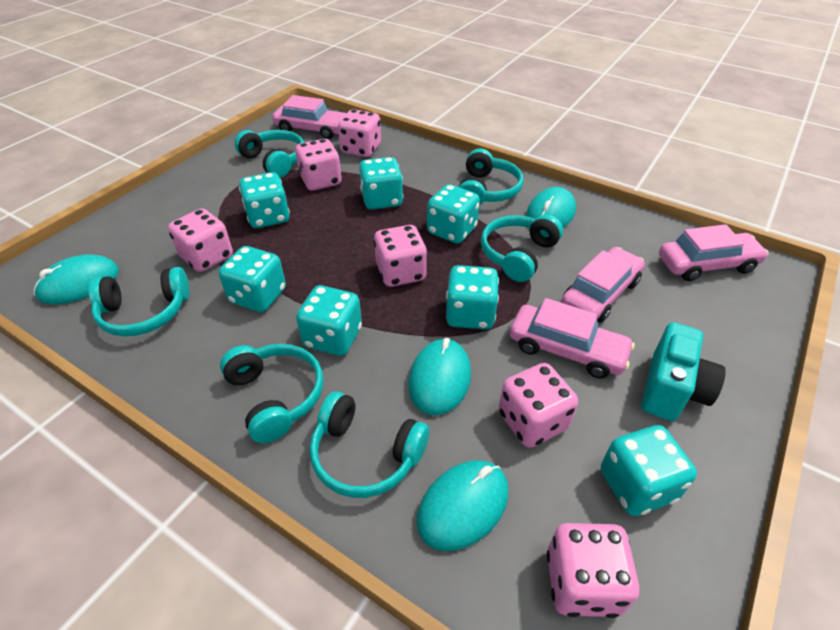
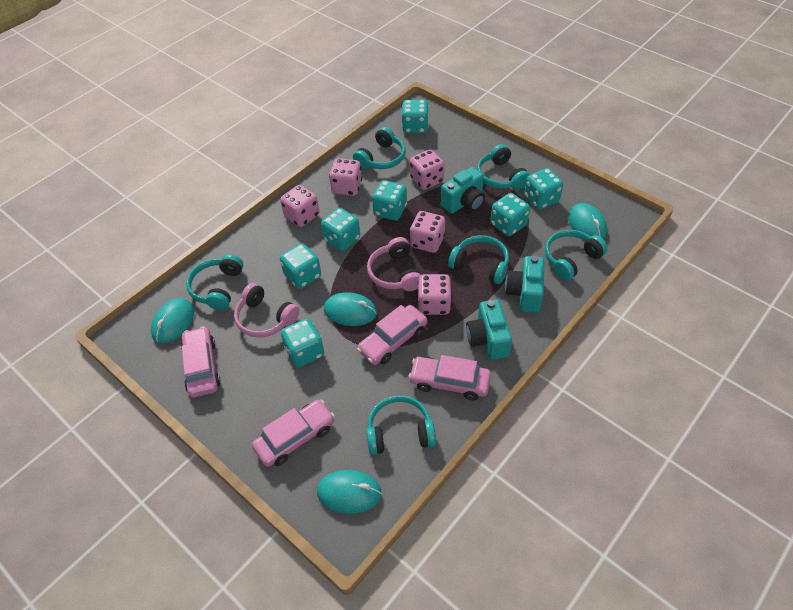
pink dice: [168,209,233,272] [295,139,342,191] [338,109,381,157] [374,225,427,287] [499,363,578,448] [546,523,639,618] = 6 -> [280,185,319,227] [329,158,362,196] [410,149,445,190] [410,211,445,253] [418,274,452,315] = 5
pink headphones: none = 0 -> [234,283,299,338] [367,237,421,291] = 2
turquoise camera: [642,322,726,421] = 1 -> [441,167,485,214] [466,300,512,360] [505,256,544,313] = 3

